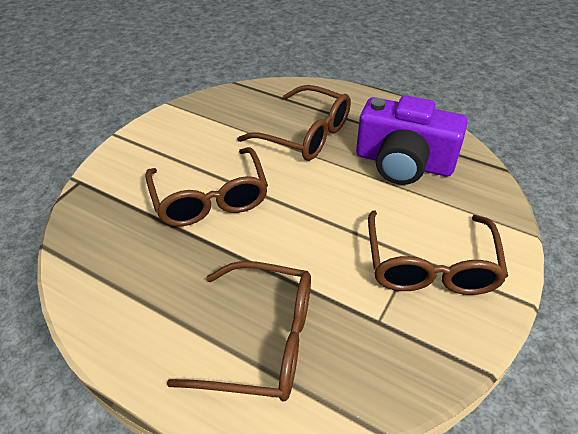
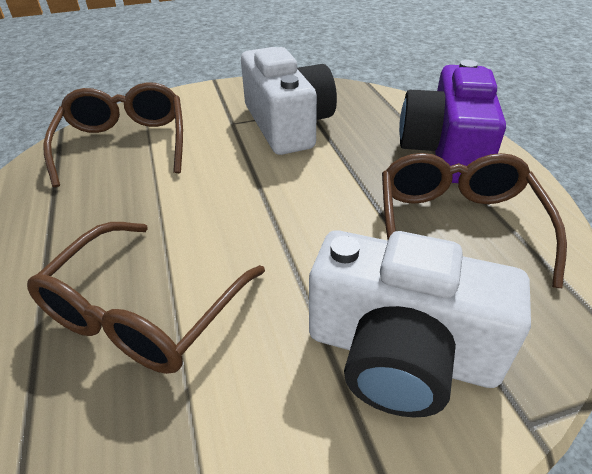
brown glasses: [145,147,268,226] [167,261,311,401] [237,85,351,161] [368,210,508,295] = 4 -> [27,222,265,374] [43,82,183,187] [382,153,567,288] = 3
white camera: none = 0 -> [241,47,337,155] [309,230,531,418] = 2

